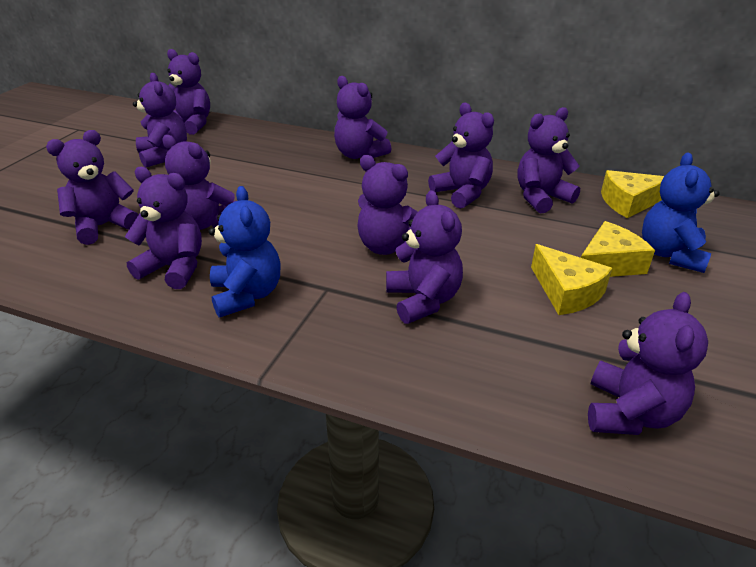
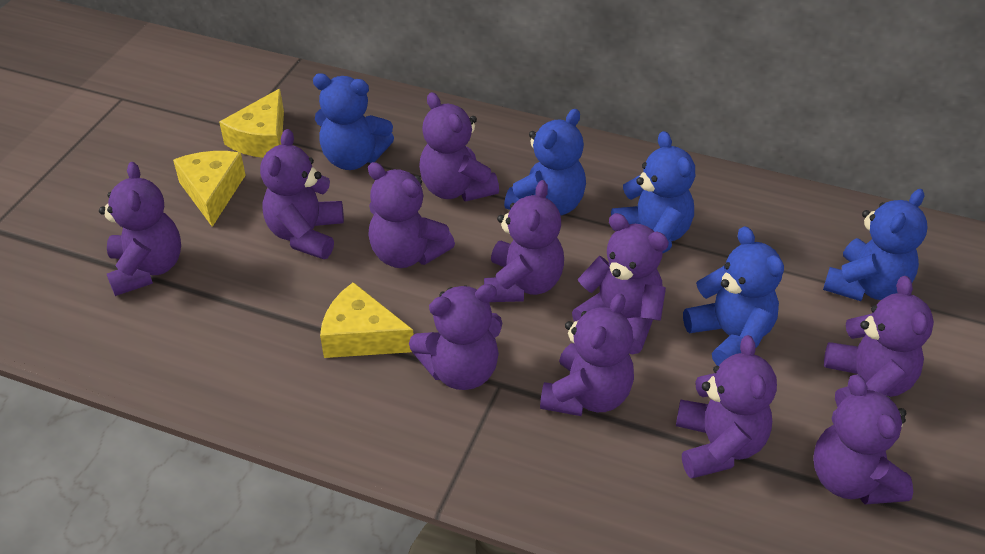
blue teddy bear: [209,186,280,317] [642,152,720,273] = 2 -> [313,73,394,170] [504,109,586,216] [611,131,695,254] [683,226,784,366] [823,189,928,301] = 5

